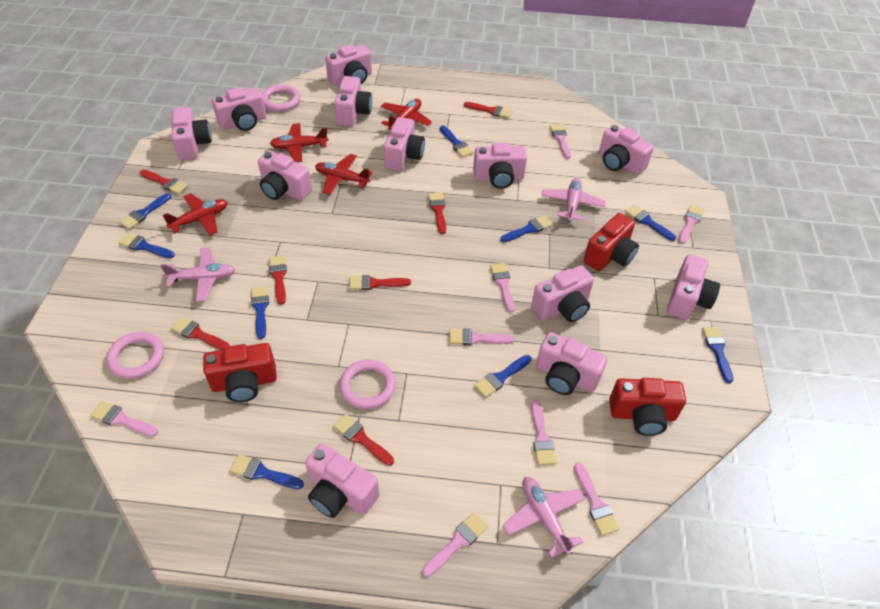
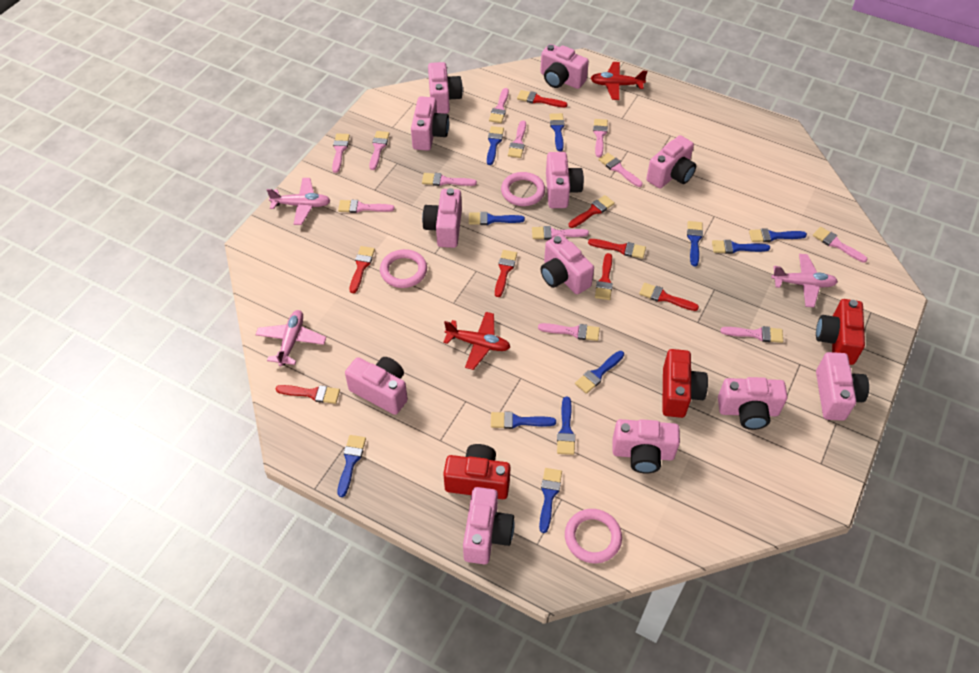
blue brush: [119,193,171,229] [119,233,175,258] [230,454,304,489] [251,286,269,339] [440,125,474,157] [474,355,532,398] [500,215,553,242] [625,205,676,241] [702,327,733,383] = 9 -> [337,435,366,497] [469,212,525,225] [487,126,504,165] [491,412,556,429] [539,468,562,533] [550,113,565,151] [557,397,575,455] [575,351,624,394] [687,221,703,267] [712,240,770,254] [749,228,807,242] = 11
pink brush: [90,401,158,437] [422,512,488,577] [449,329,515,345] [490,263,515,312] [531,400,557,465] [550,124,571,159] [574,462,620,536] [678,205,705,244] = 8 -> [332,134,350,173] [338,200,394,213] [369,131,390,170] [422,173,477,186] [489,88,509,123] [508,121,526,158] [532,226,589,240] [538,323,600,341] [593,119,608,157] [599,153,643,187] [720,326,783,343] [813,227,868,263] = 12
red brush: [140,170,188,194] [171,317,230,350] [269,256,287,305] [333,414,394,466] [349,275,411,290] [428,192,446,234] [464,102,512,119] = 7 -> [276,385,340,404] [350,246,375,293] [495,250,517,297] [517,90,567,108] [569,195,615,228] [588,239,646,259] [595,253,613,300] [639,283,699,311] = 8
red plane: [162,193,228,236] [270,123,328,162] [315,154,373,195] [380,99,432,130] = 4 -> [443,312,510,370] [590,62,647,100] = 2

